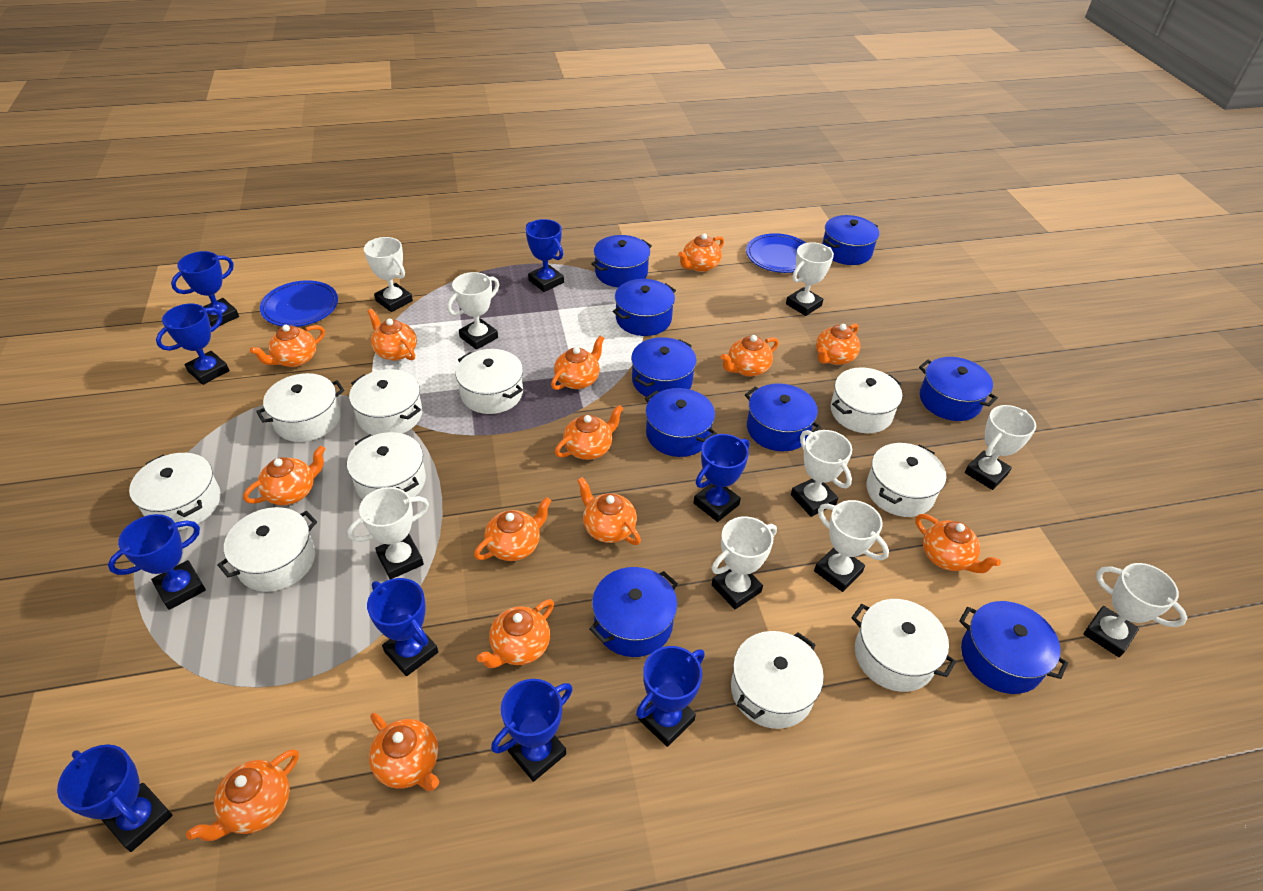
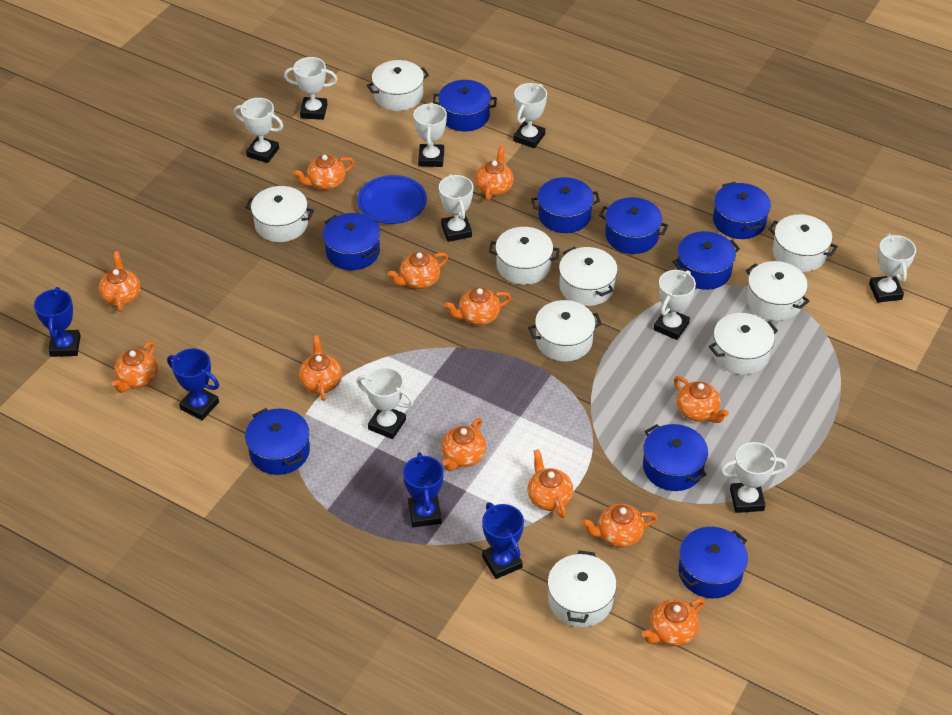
blue plate: [260,280,338,327] [746,233,806,273] = 2 -> [357,175,427,224] = 1
blue trophy: [57,744,173,852] [108,514,206,610] [156,304,229,385] [171,251,239,326] [367,578,438,676] [491,679,573,782] [526,219,564,292] [636,646,705,747] [694,434,749,522] = 9 -> [34,287,80,357] [167,348,219,420] [403,452,444,527] [482,502,524,579] = 4
orange teapot: [186,749,299,841] [243,446,325,505] [250,325,325,367] [368,309,417,361] [369,713,439,791] [474,497,551,561] [477,599,554,668] [551,336,604,390] [555,405,624,460] [577,477,641,545] [678,233,724,272] [721,335,779,376] [816,323,860,365] [916,514,1001,573] = 14 -> [98,251,141,312] [111,341,158,393] [293,155,354,190] [299,335,342,401] [388,252,448,289] [441,418,486,471] [444,288,511,325] [475,146,514,201] [527,449,573,518] [582,504,658,548] [642,598,705,646] [674,376,729,423] = 12
white pot: [129,453,221,530] [217,507,317,592] [256,373,344,442] [347,432,426,500] [349,369,423,435] [456,349,523,414] [731,631,824,729] [831,367,902,433] [851,599,956,692] [867,443,946,517] = 10 -> [245,186,314,242] [367,60,429,111] [489,227,560,285] [528,300,602,361] [547,550,617,627] [559,247,618,306] [709,313,778,375] [746,261,810,321] [768,214,838,272] = 9

